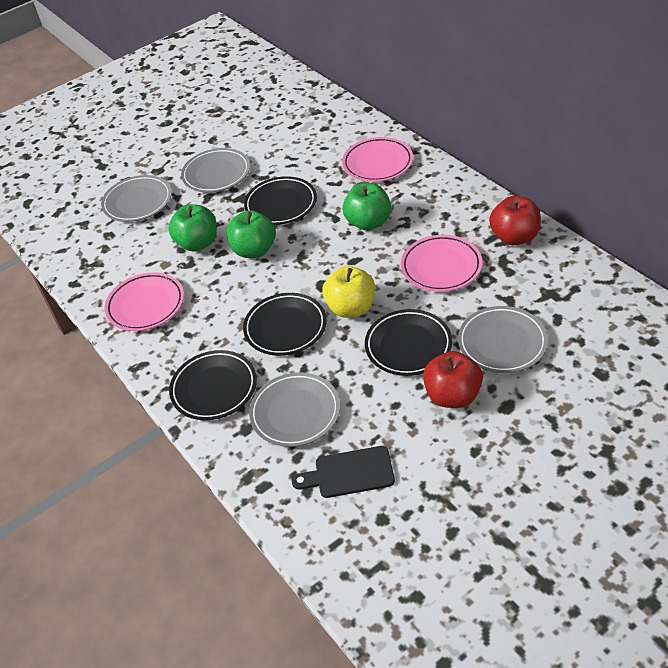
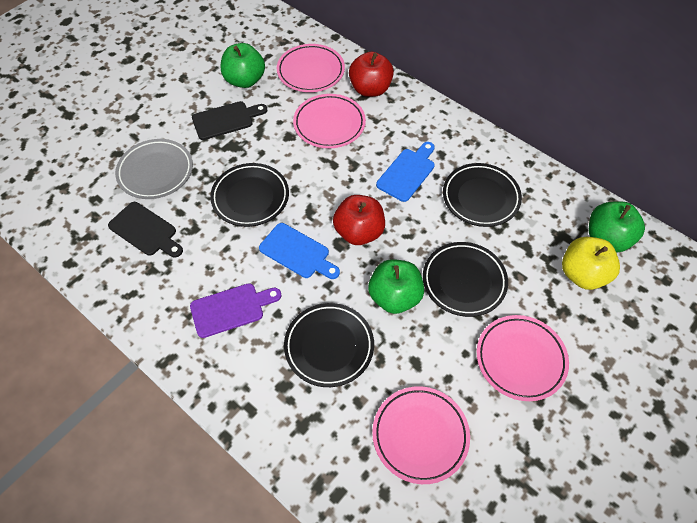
black cutting board: [292,446,395,498] = 1 -> [108,202,183,257] [192,101,268,140] = 2
blue cutting board: none = 0 -> [259,223,340,279] [376,142,435,202] = 2
grey plate: [101,175,172,222] [181,148,250,193] [249,372,340,447] [458,306,548,373] = 4 -> [115,139,193,199] = 1
pink plate: [105,272,184,331] [342,137,413,182] [401,235,482,292] = 3 -> [277,44,345,92] [293,94,366,148] [372,386,470,484] [477,315,569,401] = 4
purple cutting board: none = 0 -> [190,283,281,338] = 1

